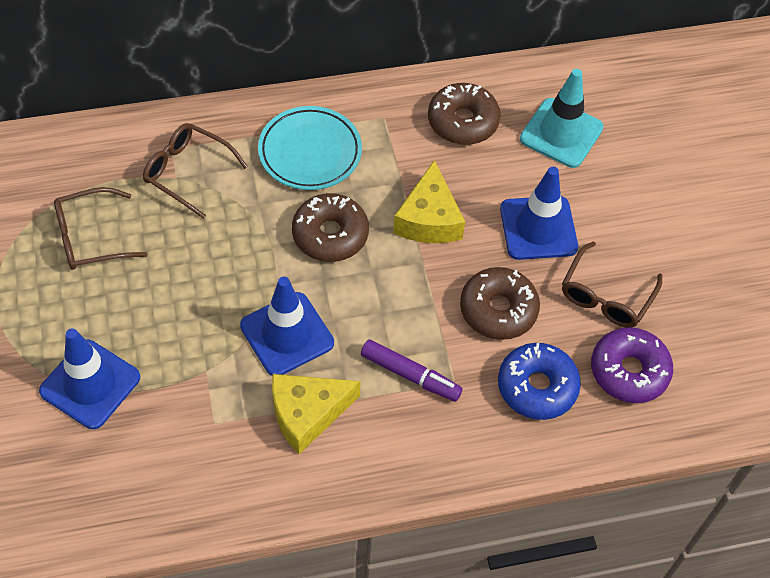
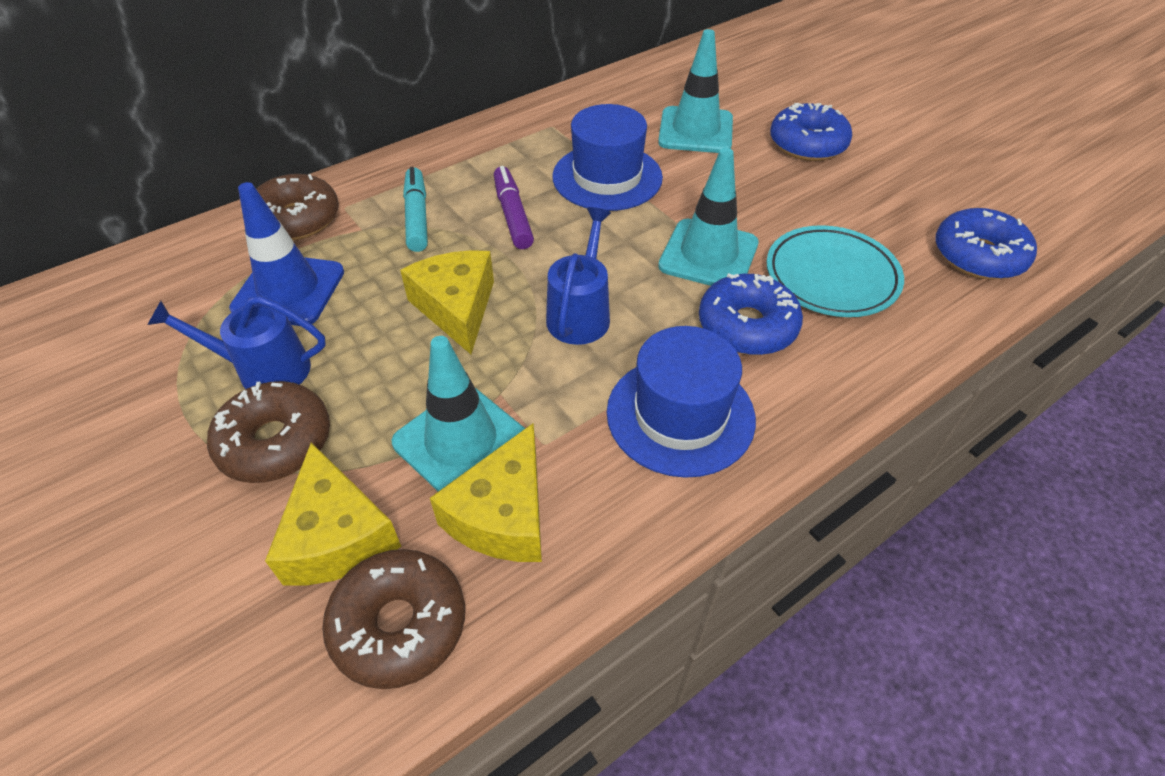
blue donut: [498,343,581,420] = 1 -> [699,273,803,355] [770,103,852,161] [935,208,1037,280] = 3
blue hat: none = 0 -> [552,104,663,211] [607,326,756,478] = 2
blue traffic cone: [39,328,140,429] [240,277,334,376] [500,167,578,260] = 3 -> [229,182,344,326] = 1
blue watering can: none = 0 -> [147,296,326,389] [546,207,611,345] = 2
brown glasses: [54,187,147,270] [143,123,248,219] [562,241,662,328] = 3 -> none = 0
purple donut: [591,327,673,403] = 1 -> none = 0
turquoise marker: none = 0 -> [403,167,428,252] = 1
turquoise traffic cone: [520,69,604,168] = 1 -> [392,336,525,491] [658,29,733,153] [658,148,759,286] = 3
yellow cheese: [272,374,361,454] [393,160,465,243] = 2 -> [265,442,401,586] [400,250,494,354] [430,423,542,562] = 3

